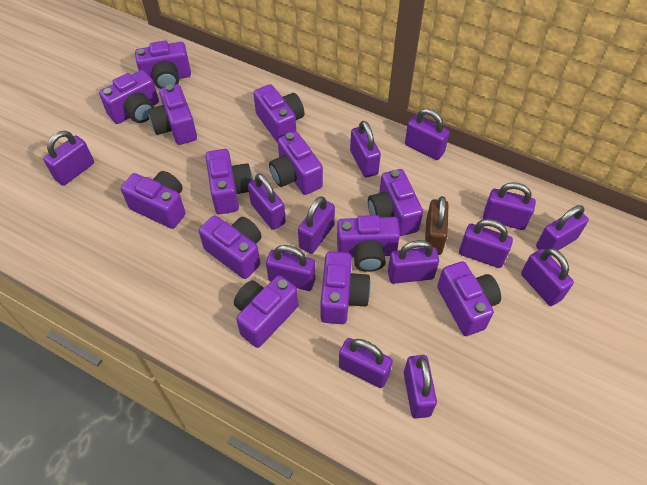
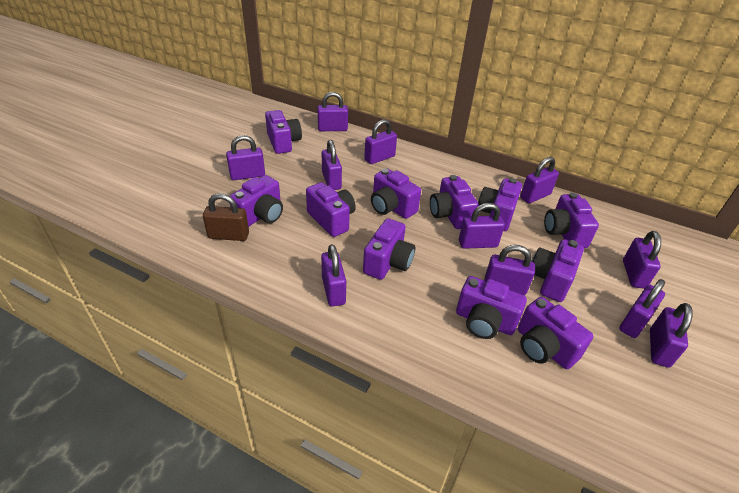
purple camera: [99,70,159,124] [121,171,185,229] [135,40,191,89] [148,84,197,145] [199,215,262,279] [205,149,253,214] [234,275,298,348] [253,84,304,143] [269,131,323,195] [320,251,371,324] [337,215,400,272] [368,169,423,236] [437,261,501,336] = 13 -> [230,175,283,227] [265,110,302,154] [306,182,356,237] [363,218,415,280] [371,168,421,219] [430,175,478,229] [456,276,527,339] [478,178,522,231] [518,297,593,369] [531,239,584,302] [544,192,599,248] = 11
purple padlock: [43,131,94,186] [248,174,286,230] [266,245,315,291] [298,196,335,254] [339,338,393,388] [350,121,381,178] [388,240,439,284] [404,355,437,419] [405,109,450,160] [459,219,513,268] [483,182,536,230] [521,248,574,306] [536,205,589,250] = 13 -> [226,135,265,180] [318,92,348,131] [321,244,346,307] [322,140,342,190] [364,119,397,164] [459,203,505,249] [484,245,535,295] [520,157,559,203] [619,279,665,338] [623,231,661,289] [650,303,693,368] = 11

